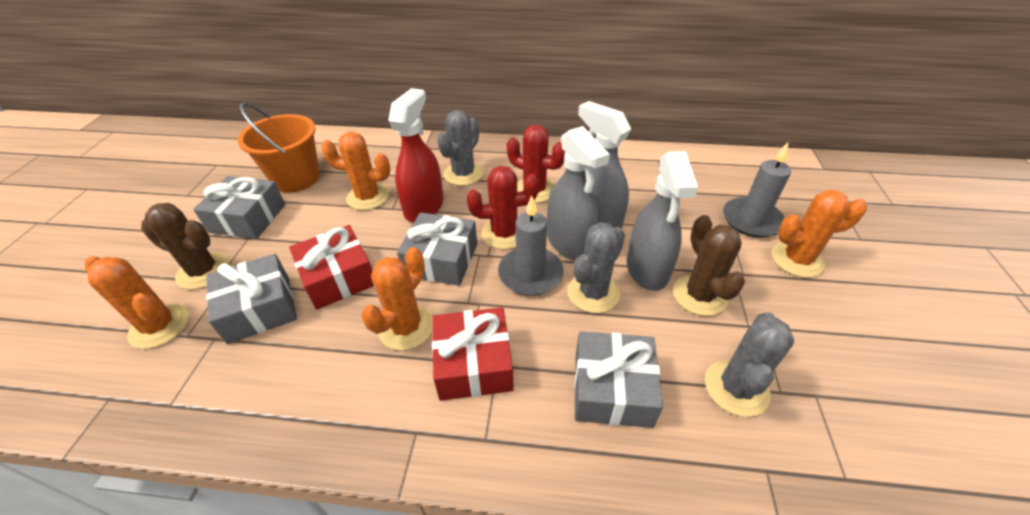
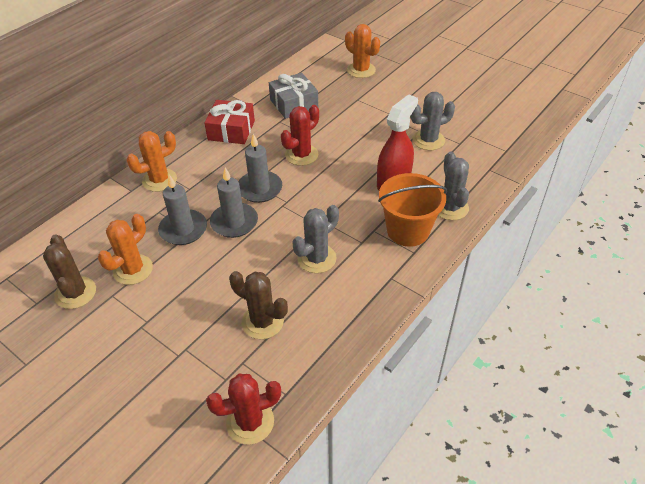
grey candle: [498,196,564,296] [723,143,791,238] = 2 -> [158,175,207,245] [210,168,258,238] [238,134,282,203] = 3
grey gift: [193,176,285,239] [206,254,297,344] [397,212,477,286] [574,331,663,428] = 4 -> [269,73,318,119] = 1
grey spray bottle: [547,126,610,260] [578,101,631,229] [626,151,698,291] = 3 -> none = 0
orange cactus: [85,256,189,349] [321,132,391,210] [361,247,433,351] [771,190,867,278] = 4 -> [98,214,153,285] [127,131,177,192] [345,24,380,78] = 3
red gift: [289,225,374,310] [432,307,514,401] = 2 -> [204,100,255,144] = 1

